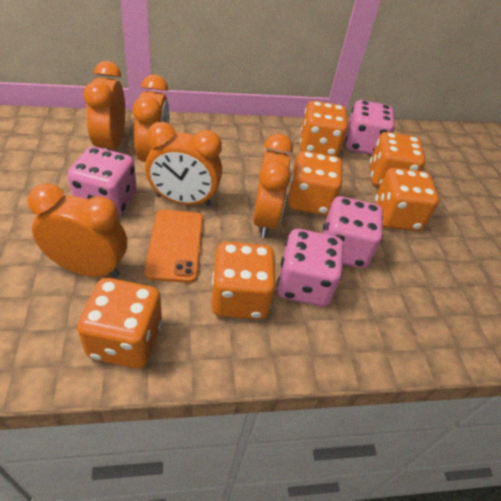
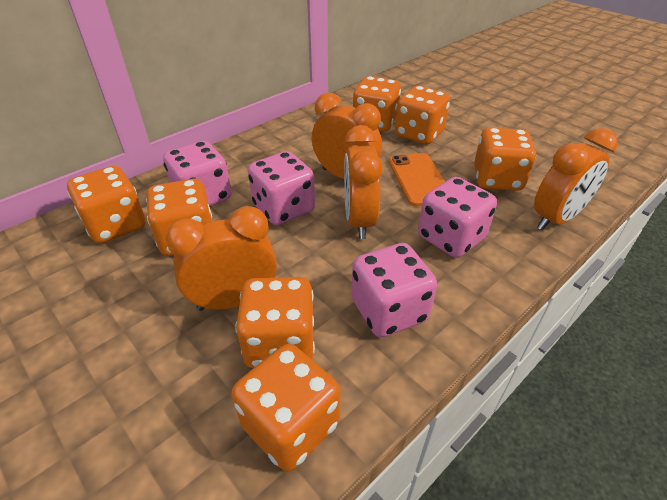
orange clock: [28,183,127,278] [84,61,125,150] [133,75,169,162] [145,122,222,206] [253,134,293,238] = 5 -> [166,206,277,311] [312,93,382,179] [344,125,383,239] [534,128,617,230] = 4
orange dice: [77,278,162,368] [211,242,276,319] [288,151,343,216] [300,101,348,156] [369,132,426,187] [375,168,439,231] = 6 -> [67,166,146,243] [146,179,212,256] [232,344,341,471] [235,277,315,368] [353,76,401,131] [395,86,450,144] [474,127,536,191] = 7

